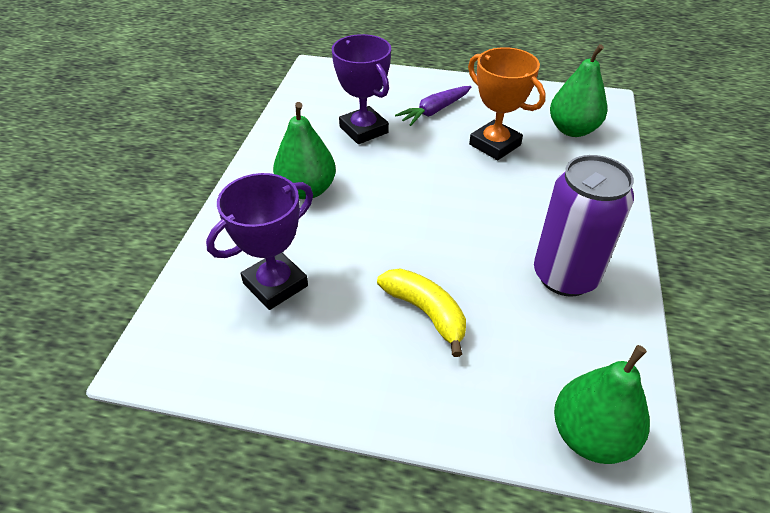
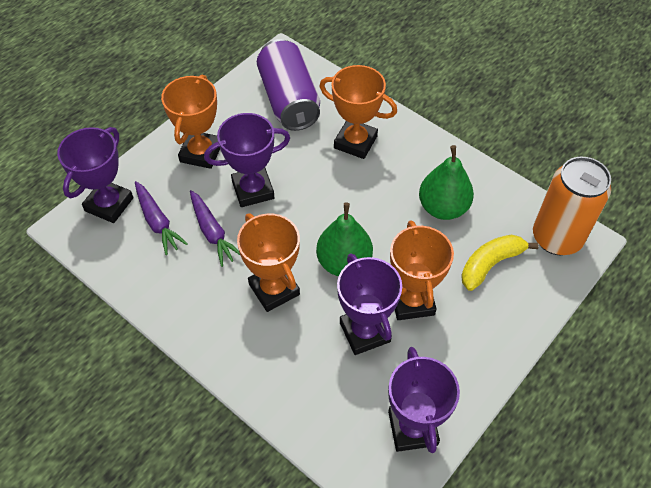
green pear: [273,102,336,199] [550,44,607,137] [554,345,650,464] = 3 -> [316,203,373,276] [419,145,474,220] = 2
orange can: none = 0 -> [533,156,611,255] = 1
orange trophy: [468,47,546,160] = 1 -> [161,74,220,169] [237,214,300,312] [320,65,397,159] [390,220,454,320] = 4
purple carrot: [395,86,471,126] = 1 -> [135,181,188,255] [190,190,240,267] = 2
purple trophy: [206,173,313,310] [332,34,391,144] = 2 -> [57,127,133,223] [204,113,290,207] [337,253,402,355] [388,347,460,453] = 4

